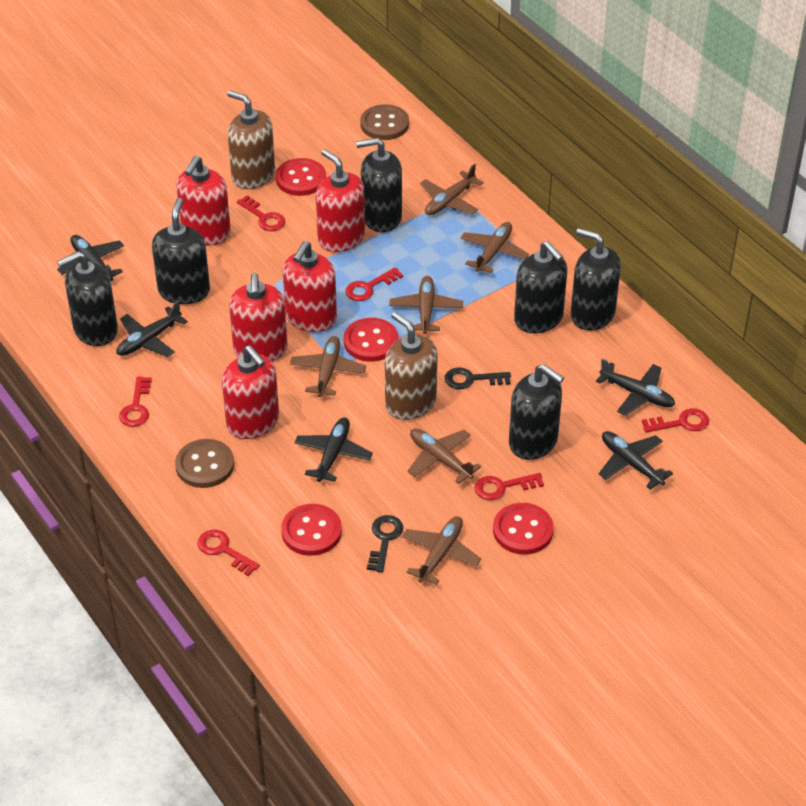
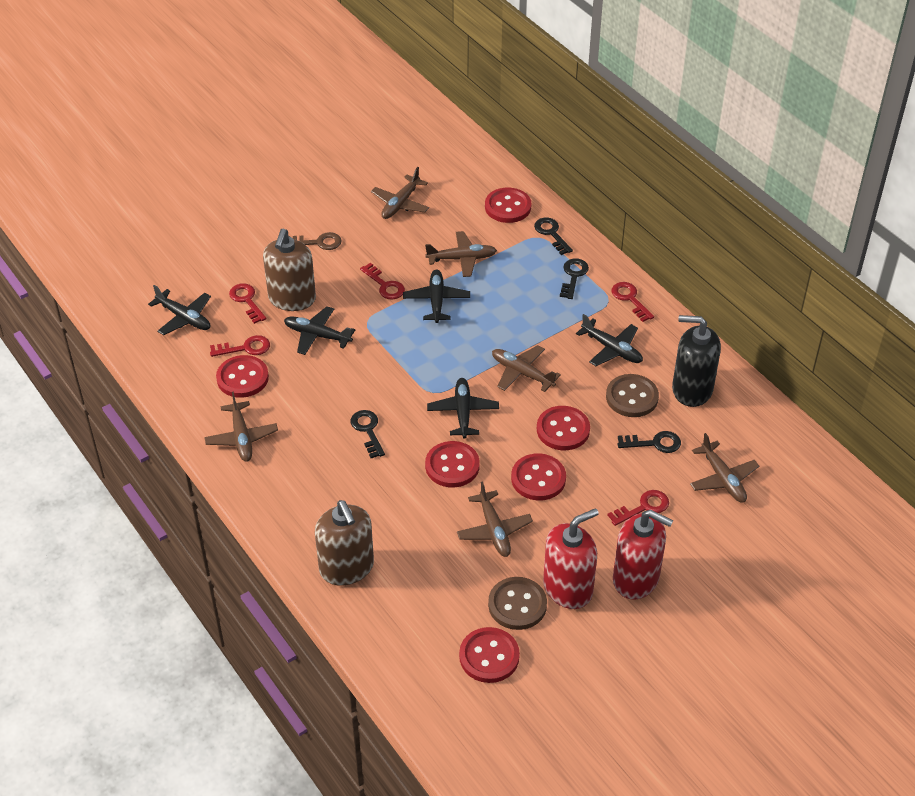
black key: [367,515,403,573] [445,367,511,390] = 2 -> [350,410,385,458] [534,218,573,255] [560,258,589,299] [618,431,681,453] = 4
black soap dispenser: [57,251,118,346] [152,198,210,304] [356,138,402,232] [509,364,564,460] [514,241,567,333] [571,228,621,331] = 6 -> [672,315,721,407] = 1
brown key: none = 0 -> [289,232,342,250] = 1
red button: [276,158,326,196] [281,504,342,556] [344,318,399,362] [493,503,554,555] = 4 -> [216,355,269,398] [425,441,480,487] [459,627,520,683] [485,188,531,223] [511,453,566,501] [537,406,590,450] = 6
red key: [119,376,152,427] [197,530,260,576] [237,195,285,231] [345,267,403,301] [474,473,544,500] [642,408,709,433] = 6 -> [210,335,270,357] [229,283,266,324] [360,263,405,300] [607,490,669,526] [611,282,654,322] = 5
red soap dispenser: [176,156,231,245] [222,345,279,439] [229,273,288,361] [283,241,337,332] [316,149,365,252] = 5 -> [543,508,599,609] [613,510,673,600] = 2

